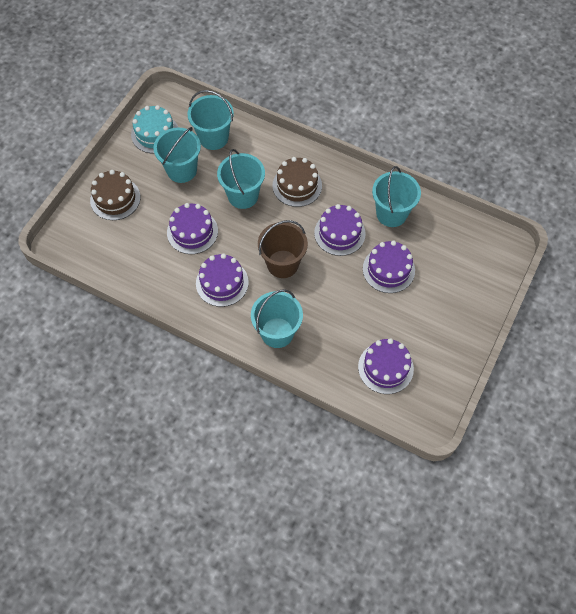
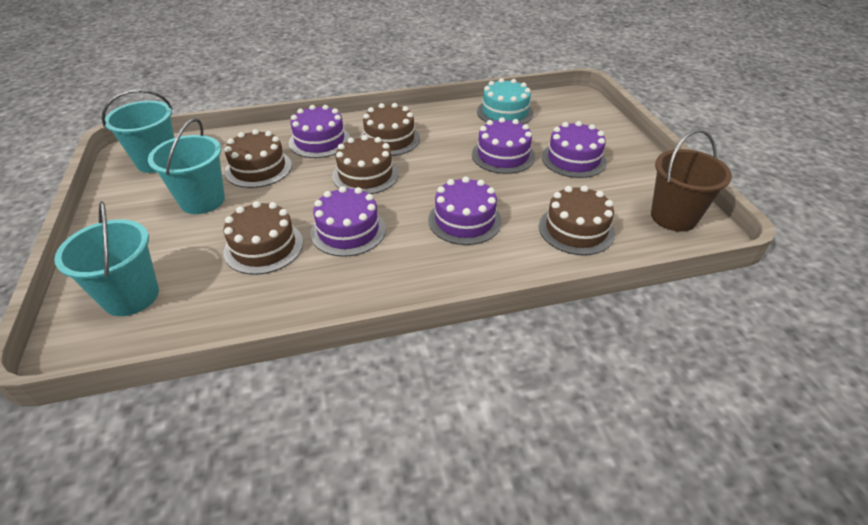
brown cake: [90,170,141,220] [273,157,322,207] = 2 -> [223,201,303,275] [225,129,292,188] [332,135,399,194] [360,103,420,156] [539,185,615,255] = 5
turquoise bucket: [153,127,201,183] [187,90,234,150] [217,149,265,209] [251,289,303,348] [372,166,421,227] = 5 -> [54,201,159,316] [101,89,174,173] [148,118,225,214] = 3

